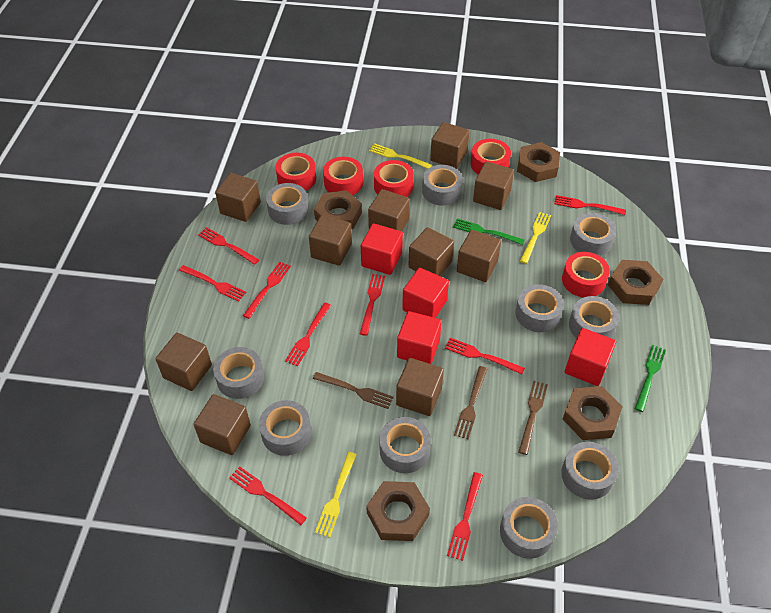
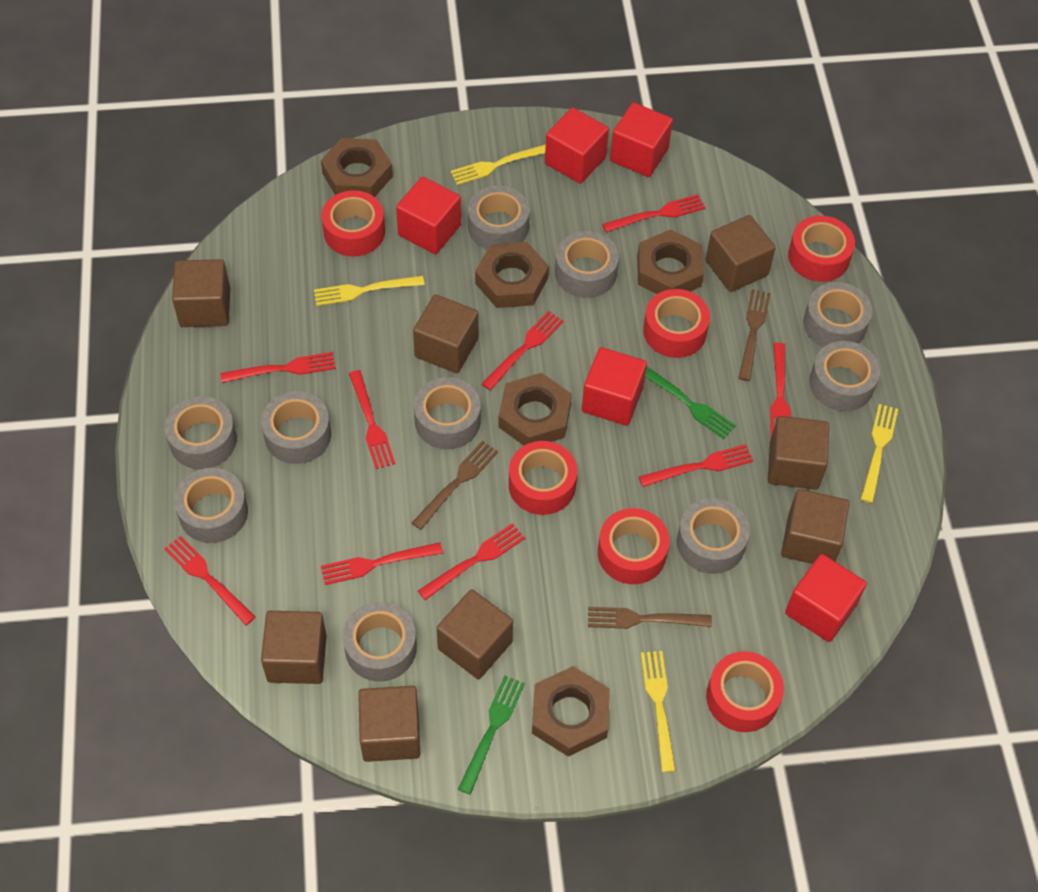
brown cube: [156,333,212,391] [193,394,251,455] [215,173,261,222] [309,215,352,266] [368,189,410,231] [396,358,444,416] [408,227,454,276] [430,122,470,169] [457,230,501,282] [473,161,514,210] = 10 -> [172,259,230,327] [261,611,327,684] [358,686,420,762] [413,294,478,373] [437,589,513,679] [705,215,776,292] [768,416,829,490] [781,489,850,564] = 8
red cube: [361,223,403,275] [397,311,442,364] [402,268,449,318] [565,328,616,386] = 4 -> [396,177,461,254] [545,108,609,184] [582,347,647,426] [610,102,673,177] [785,554,867,642] = 5
red tape: [276,153,316,191] [323,157,363,195] [374,160,414,197] [471,139,511,174] [562,252,610,297] = 5 -> [321,190,385,257] [509,441,577,515] [598,508,670,584] [643,289,710,358] [706,651,784,732] [788,215,855,282] = 6
yellow fork: [315,452,357,538] [369,143,432,169] [520,212,551,264] = 3 -> [314,276,425,306] [450,144,546,185] [641,651,676,772] [861,404,898,503] = 4

